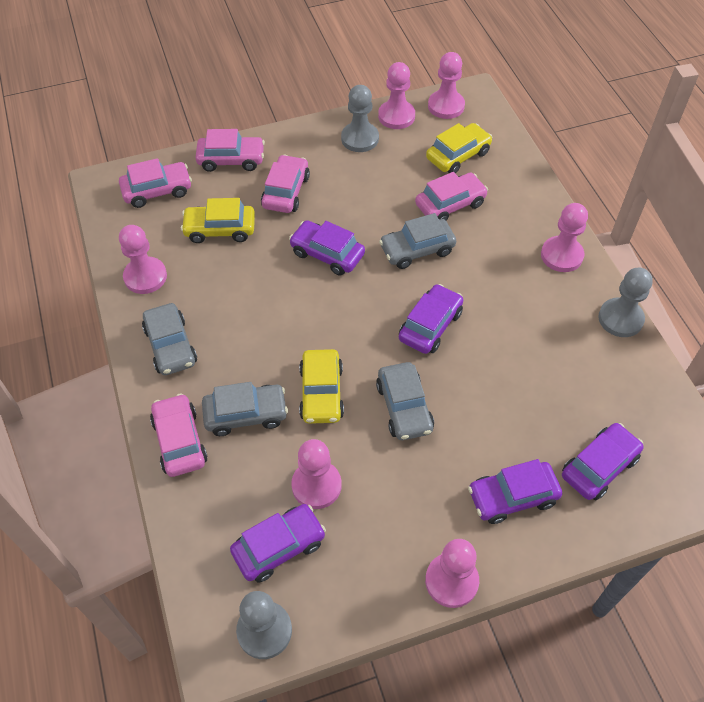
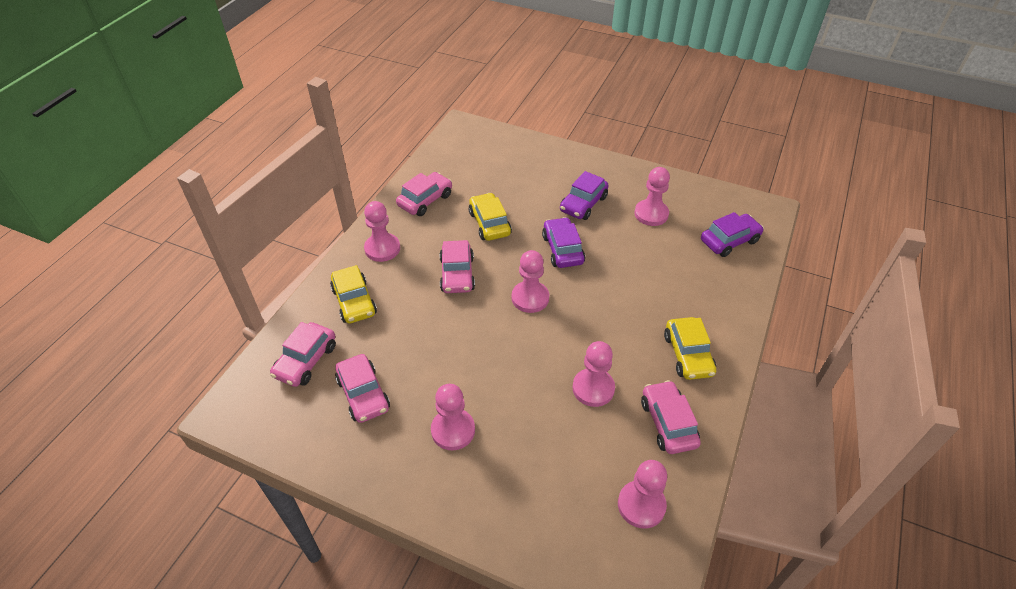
grey car: [142,303,197,375] [202,382,288,436] [376,362,434,440] [379,213,456,269] = 4 -> none = 0
grey pawn: [236,591,292,659] [341,85,379,152] [598,268,653,337] = 3 -> none = 0
purple car: [230,504,326,583] [289,220,365,276] [399,284,463,354] [468,459,562,524] [562,423,644,500] = 5 -> [542,217,585,268] [560,171,609,220] [701,212,764,257] = 3

